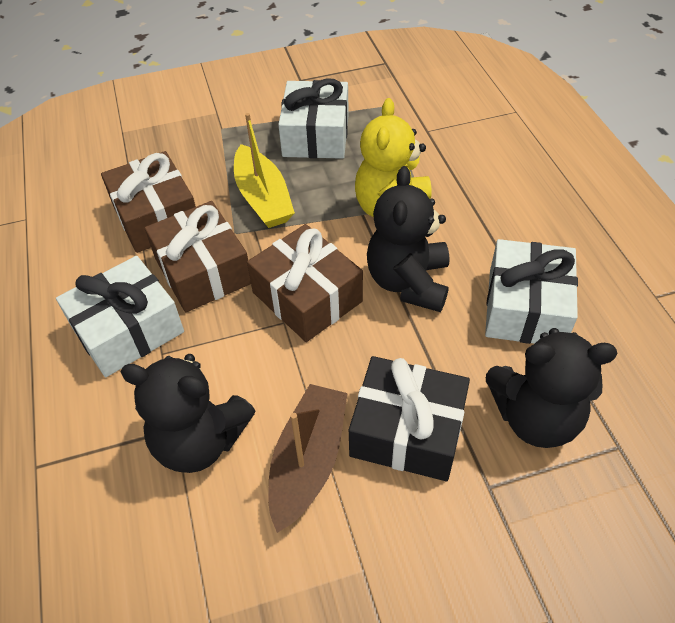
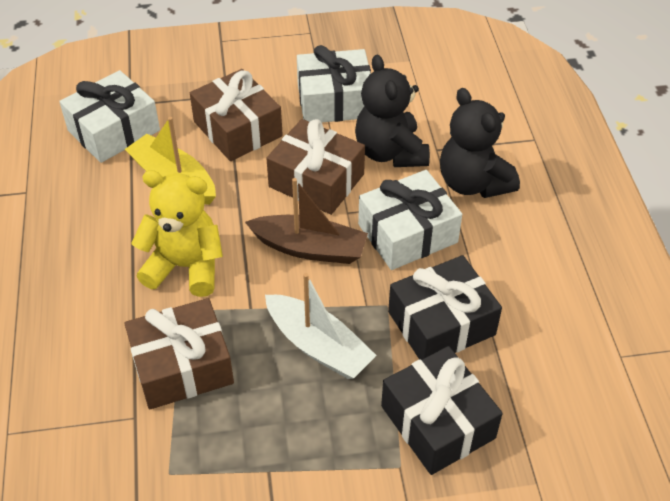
black gift: [349,356,470,481] = 1 -> [381,346,503,475] [388,255,502,360] = 2
black teddy bear: [121,354,256,473] [367,166,449,312] [486,328,618,448] = 3 -> [355,55,430,167] [440,88,520,198] = 2
white boat: none = 0 -> [265,273,377,379] = 1

